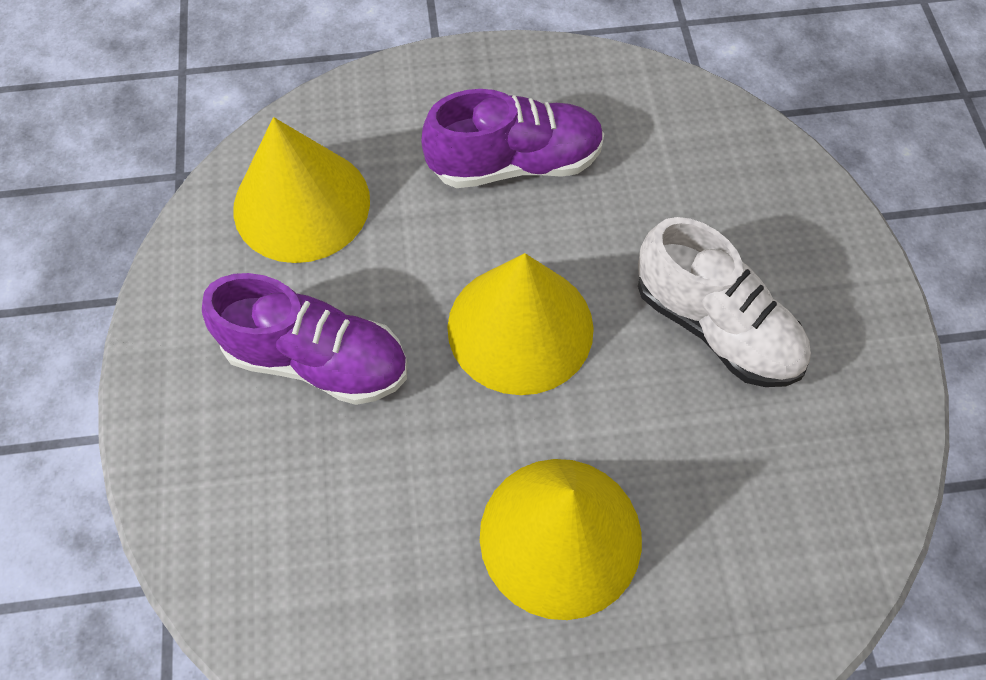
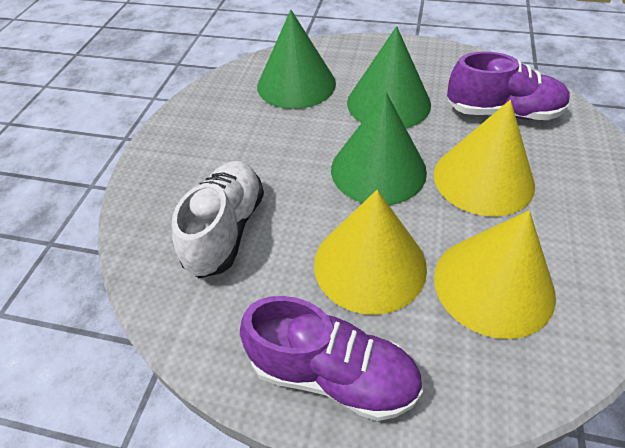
green cone: none = 0 -> [257,10,336,109] [331,92,427,205] [347,26,431,128] = 3

